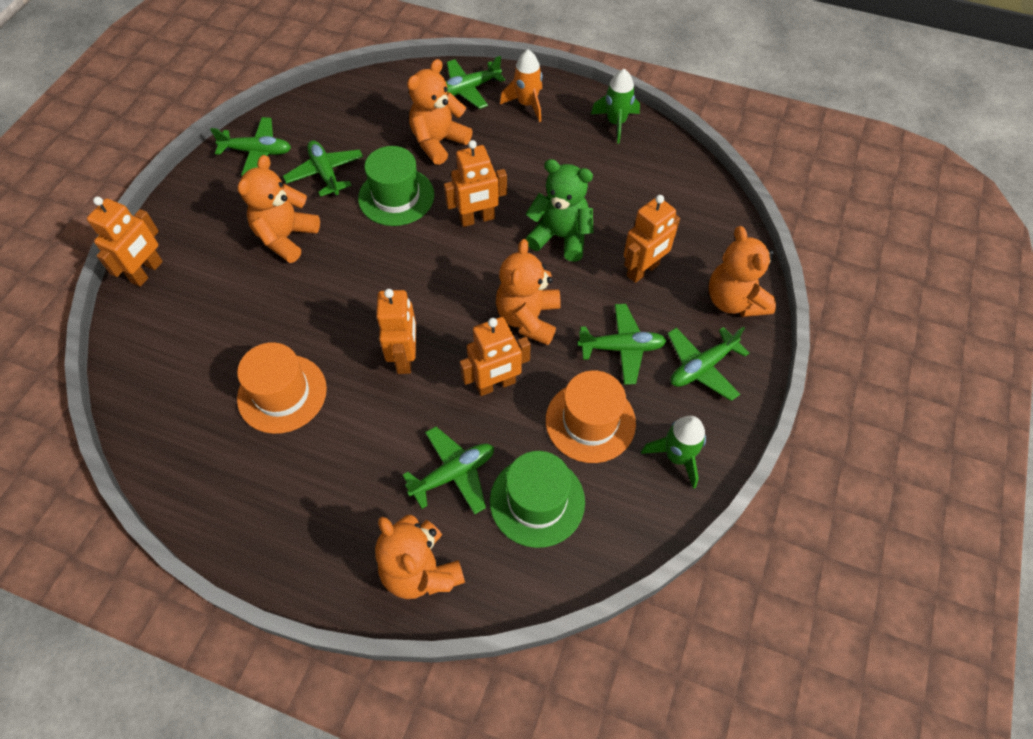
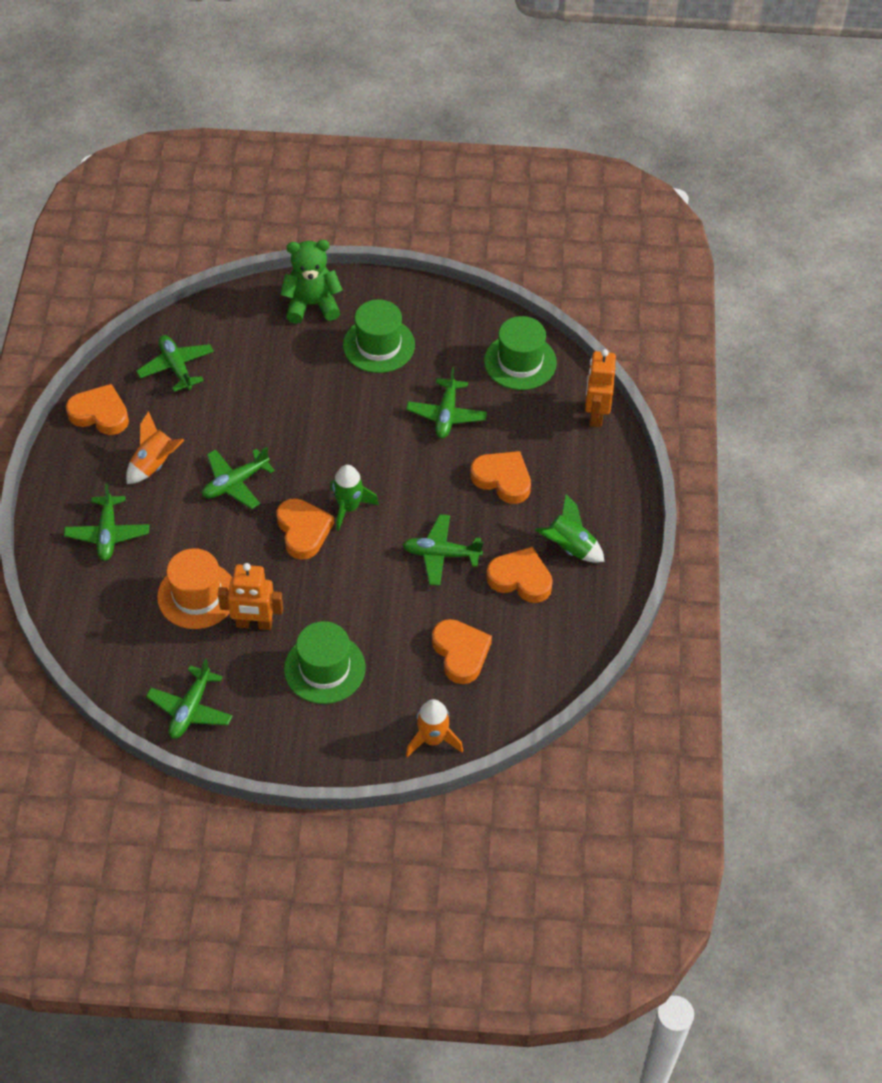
green hat: [358,146,434,226] [490,451,585,548] = 2 -> [284,621,366,704] [343,299,415,373] [484,316,557,390] = 3
orange hat: [237,342,327,434] [546,370,636,463] = 2 -> [157,548,232,629] = 1
orange heart: none = 0 -> [66,384,129,435] [277,498,334,560] [432,619,492,684] [471,451,531,504] [486,547,553,603] = 5
orange robot: [87,197,163,287] [376,289,416,374] [444,140,507,227] [460,317,531,396] [624,195,680,283] = 5 -> [218,563,283,630] [585,349,616,427] = 2
orange rocket: [500,50,542,122] = 1 -> [126,411,184,484] [406,699,463,757] = 2
orange teddy bear: [237,155,320,263] [375,515,465,599] [407,59,472,165] [496,239,561,345] [709,226,776,317] = 5 -> none = 0

